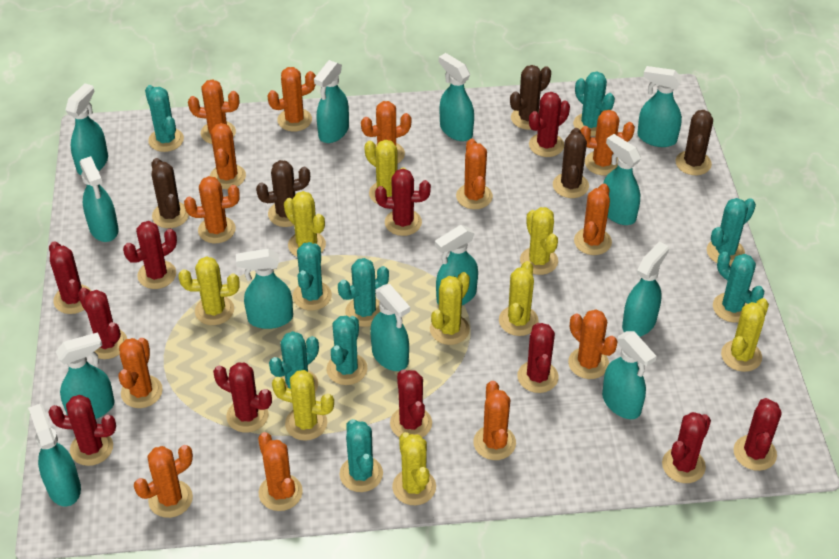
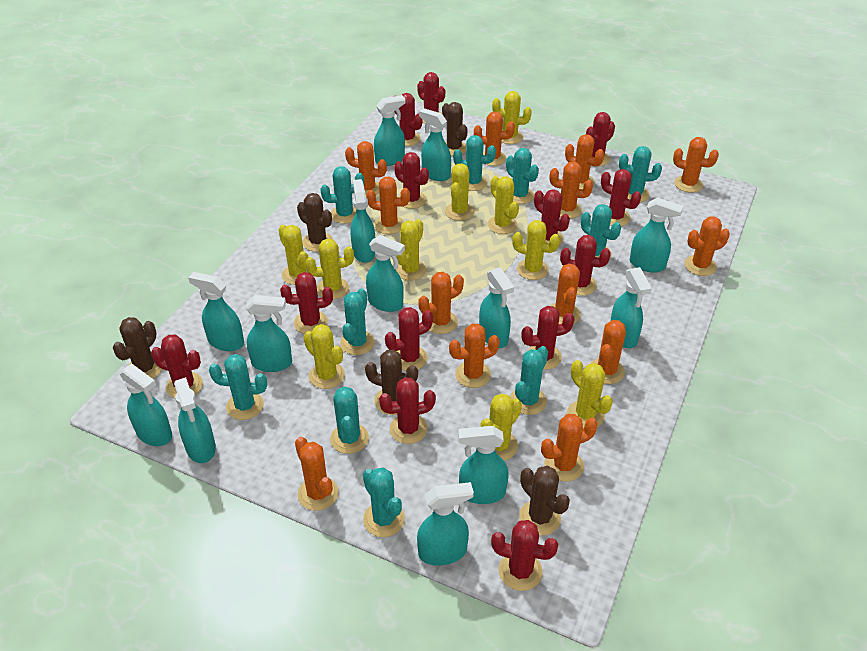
red cactus: [48,395,116,466] [49,241,91,314] [78,288,127,359] [123,221,177,289] [213,362,272,433] [375,169,431,236] [390,369,432,438] [517,323,559,393] [529,92,570,157] [662,412,711,483] [734,398,782,471] = 11 -> [151,334,203,398] [280,272,333,334] [379,377,436,444] [385,307,433,371] [393,93,422,146] [394,152,429,209] [417,72,445,123] [491,520,558,591] [521,306,575,370] [534,189,570,245] [560,235,611,296] [586,112,615,166] [601,169,641,226] = 13
turquoise cactus: [145,85,184,152] [269,331,319,392] [293,242,332,311] [326,316,367,385] [338,258,389,327] [340,419,383,492] [573,72,615,136] [707,198,756,266] [713,252,764,323] = 9 -> [209,354,267,420] [320,166,364,224] [330,387,369,454] [340,288,375,355] [363,468,405,537] [453,135,496,191] [506,148,539,204] [510,346,548,415] [581,204,621,258] [619,146,662,202] = 10
yellow cactus: [178,256,239,325] [272,370,334,441] [284,191,326,257] [365,140,407,205] [392,432,436,505] [430,272,470,345] [499,261,539,336] [520,207,558,275] [721,298,769,372] = 9 -> [278,225,308,285] [304,324,345,389] [305,239,354,299] [395,219,427,281] [445,164,474,221] [480,393,522,460] [488,176,519,234] [492,91,532,144] [512,220,560,280] [567,360,613,428] = 10

